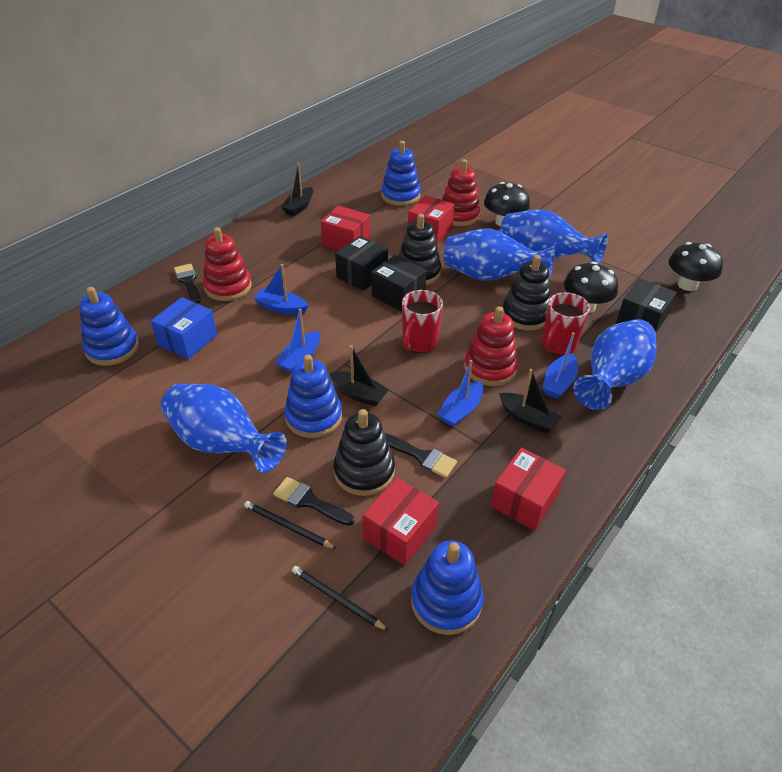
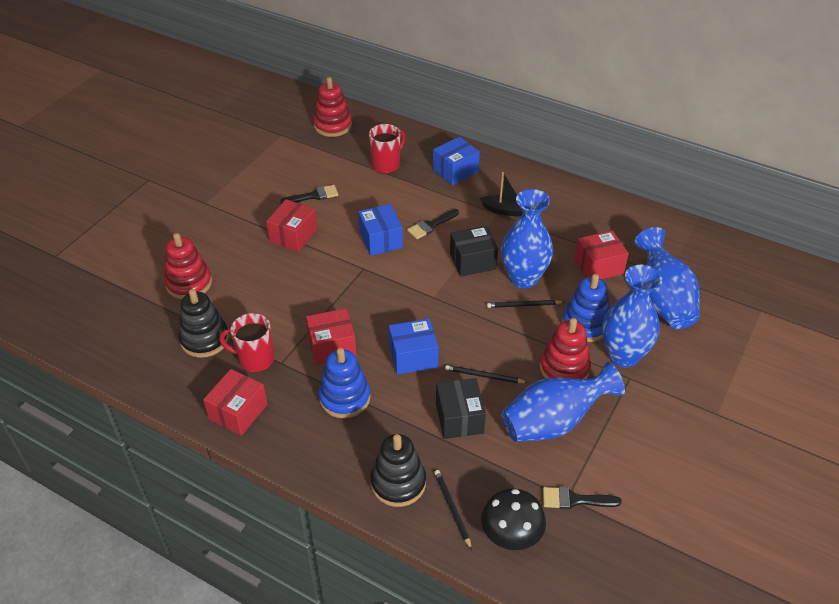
black boat: [281,162,313,216] [330,345,389,407] [499,369,562,433] = 3 -> [480,172,523,217] = 1
black box: [335,236,388,291] [371,255,427,312] [616,278,677,332] = 3 -> [436,378,486,439] [450,226,498,277] = 2
black mushroom: [484,182,530,226] [564,262,618,313] [669,242,723,291] = 3 -> [481,488,546,550] = 1
black pencil: [244,501,337,549] [292,566,389,631] = 2 -> [434,470,472,550] [445,365,528,383] [487,300,564,308] = 3
black stacking toy: [333,409,395,496] [398,214,441,285] [503,255,551,330] = 3 -> [178,289,229,358] [370,434,426,507] = 2
blue boat: [253,264,309,315] [275,309,320,373] [437,360,483,427] [542,332,578,399] = 4 -> none = 0
blue box: [151,297,217,360] = 1 -> [358,204,403,256] [389,319,439,375] [433,137,480,185] = 3
blue stacking toy: [79,287,139,366] [284,355,342,438] [381,141,421,206] [411,541,484,635] = 4 -> [318,348,371,418] [562,274,609,342] = 2

